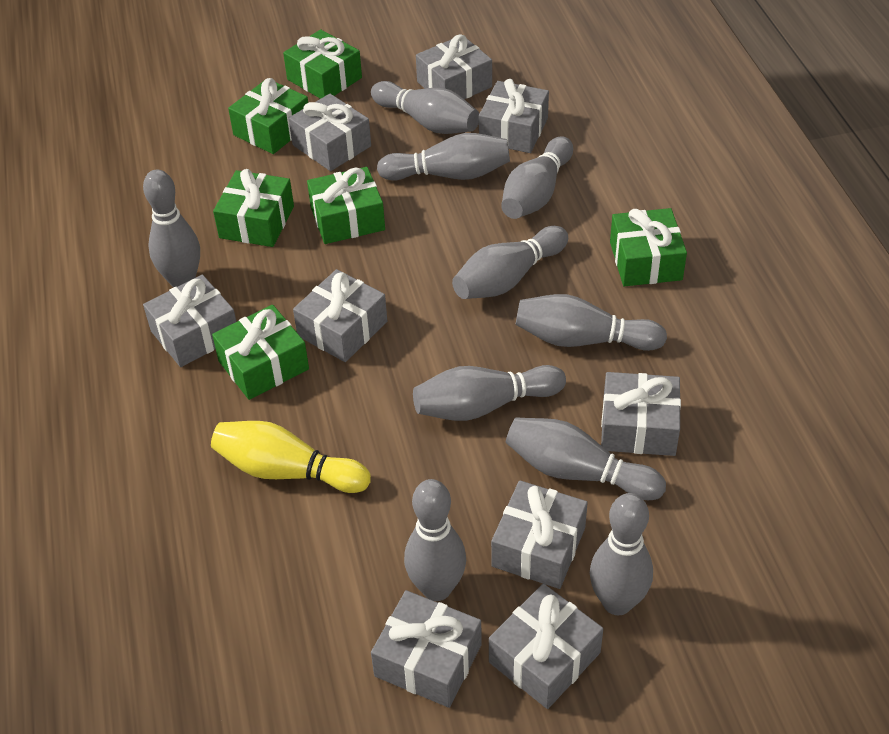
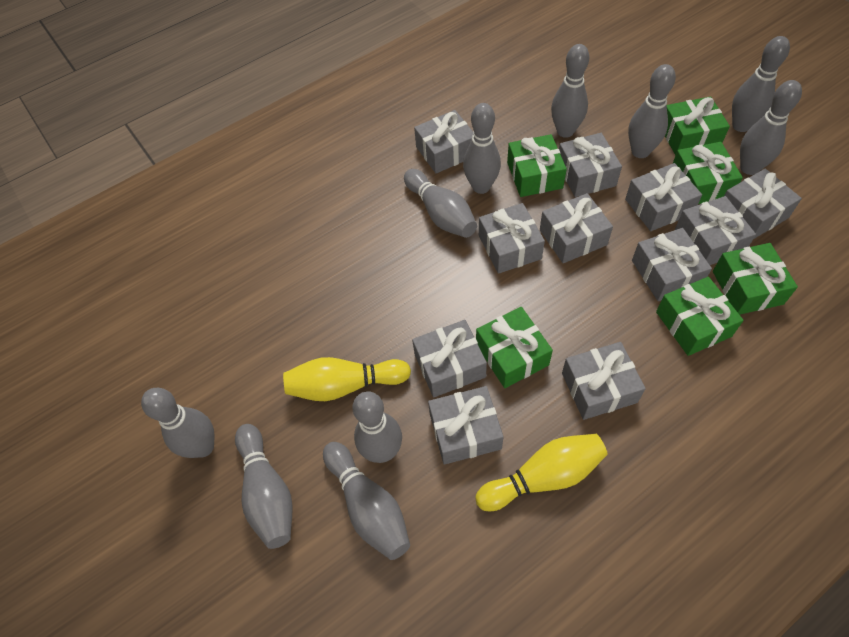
grey gift: [143,275,236,367] [289,94,371,171] [293,269,387,362] [371,590,482,708] [416,34,492,99] [479,79,549,153] [489,584,603,709] [491,480,588,589] [601,372,681,456] = 9 -> [412,320,487,397] [414,110,473,174] [428,386,504,465] [479,203,545,274] [540,193,613,263] [559,133,622,197] [562,342,646,420] [625,163,702,231] [632,228,712,301] [675,196,756,265] [724,169,802,239] = 11
yellow bowling pin: [211,421,371,493] = 1 -> [283,357,411,401] [475,434,608,511] = 2

